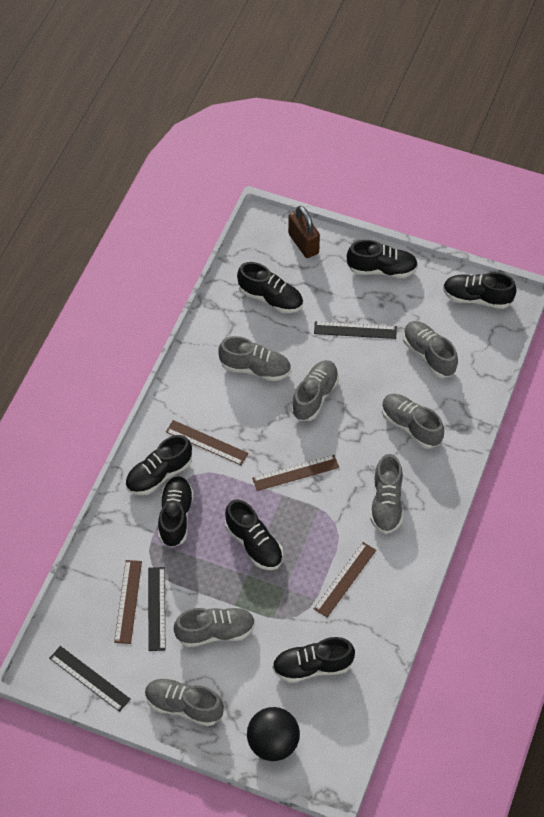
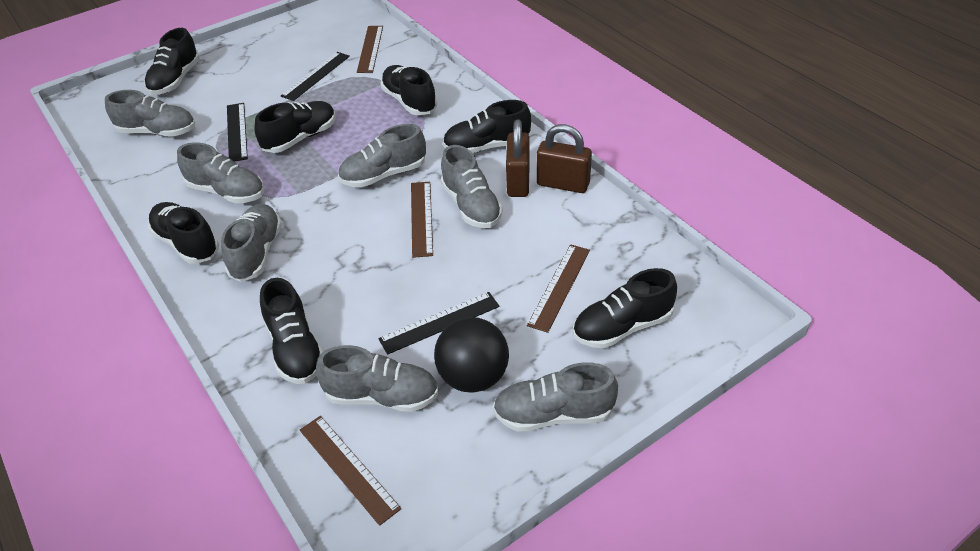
brown padlock: [288,206,320,258] = 1 -> [506,119,530,197] [537,124,592,193] = 2

